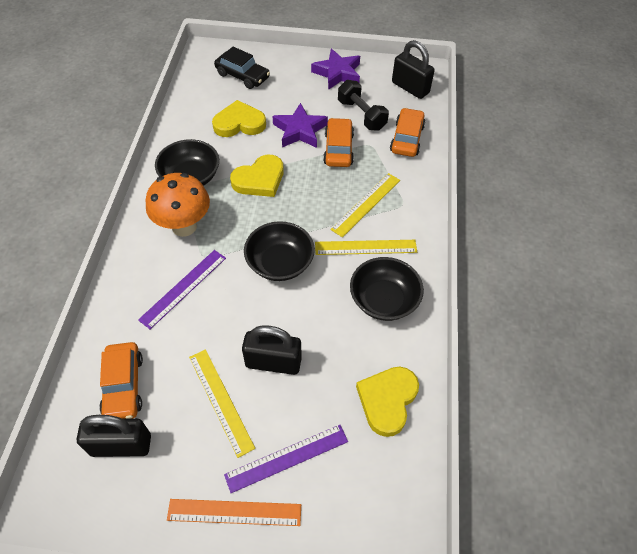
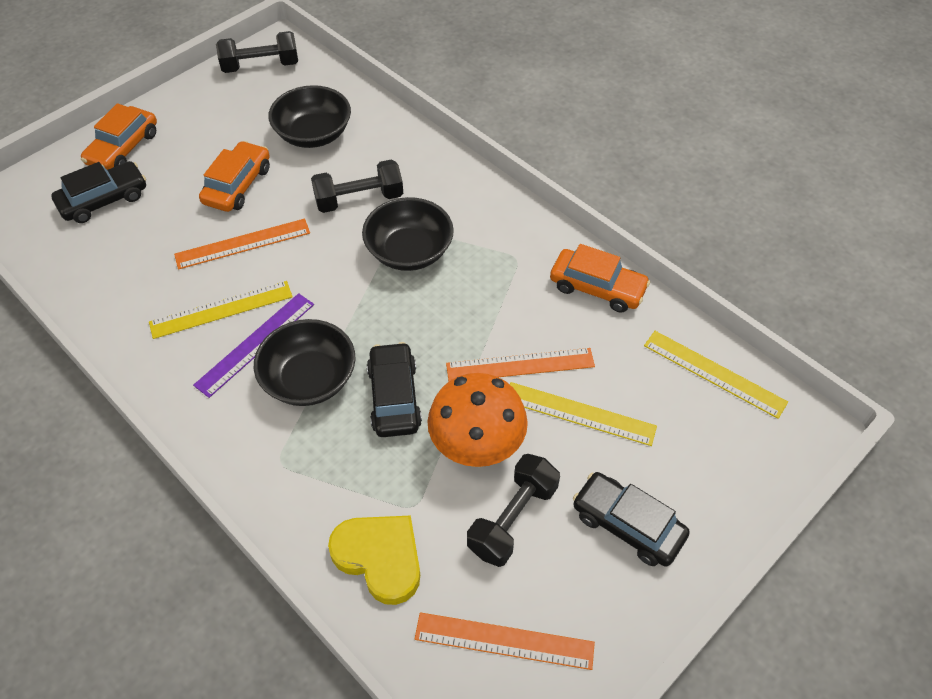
black car: [214,47,270,89] = 1 -> [51,161,146,223] [367,342,422,437] [573,472,690,567] = 3
black dumbbell: [338,80,389,131] = 1 -> [216,31,298,73] [311,159,403,213] [467,454,560,567] = 3
black padlock: [77,415,151,457] [242,325,302,375] [392,40,434,99] = 3 -> none = 0
orange ruler: [167,499,301,526] = 1 -> [174,219,310,270] [414,612,595,670] [446,348,595,381] = 3
purple ruler: [138,250,226,329] [224,425,348,493] = 2 -> [193,293,314,398] = 1
purple star: [272,103,328,148] [311,49,360,90] = 2 -> none = 0
yellow heart: [212,100,266,137] [230,155,284,197] [356,367,419,437] = 3 -> [328,516,420,605] = 1

